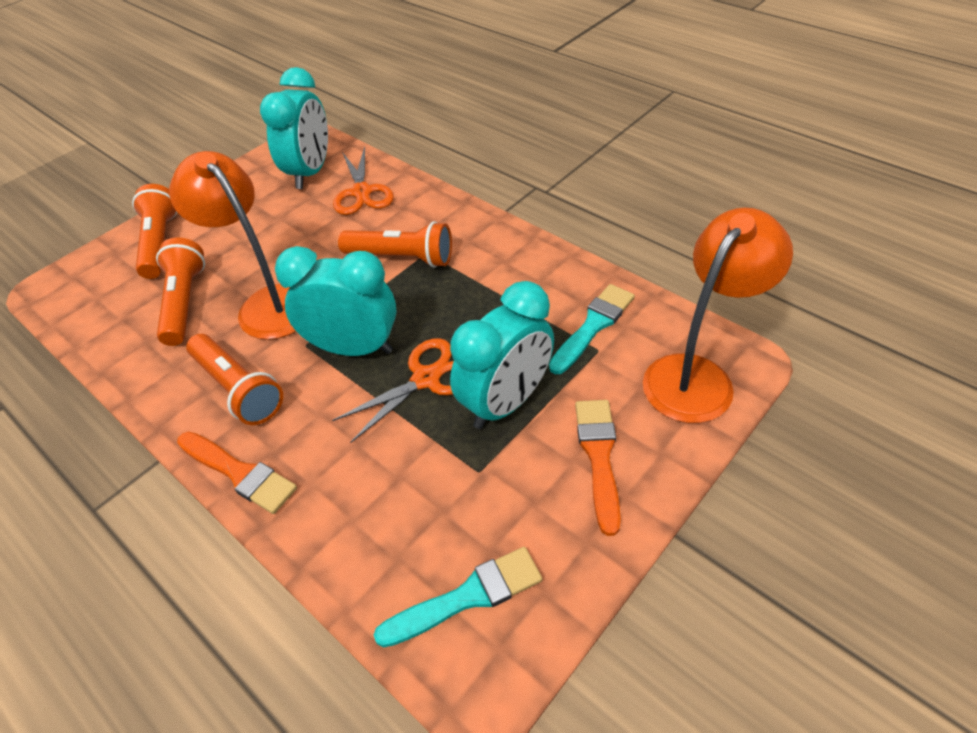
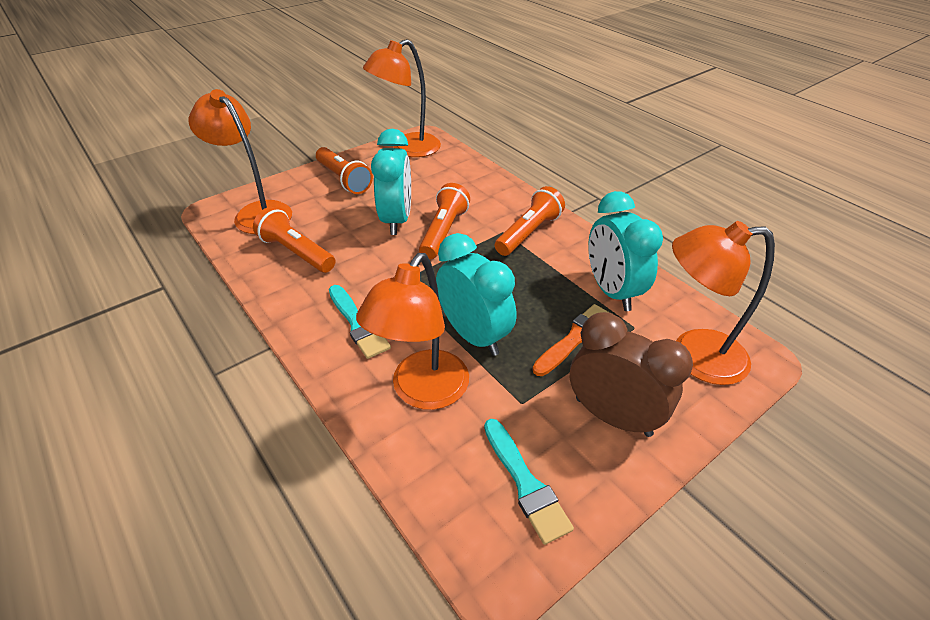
brown clock: none = 0 -> [570,312,693,437] = 1
orange brush: [177,431,297,514] [575,400,621,536] = 2 -> [532,304,610,376] = 1
orange lamp: [169,151,296,340] [643,208,793,423] = 2 -> [189,89,292,234] [356,253,469,410] [363,39,441,157] [672,221,775,385] = 4
orange scissors: [332,338,454,443] [333,147,394,215] = 2 -> none = 0

